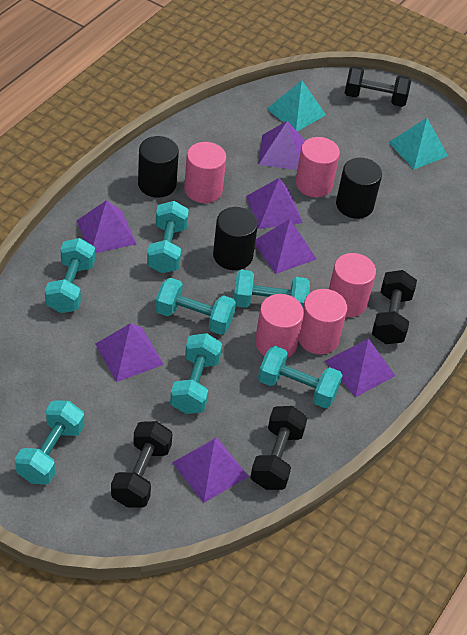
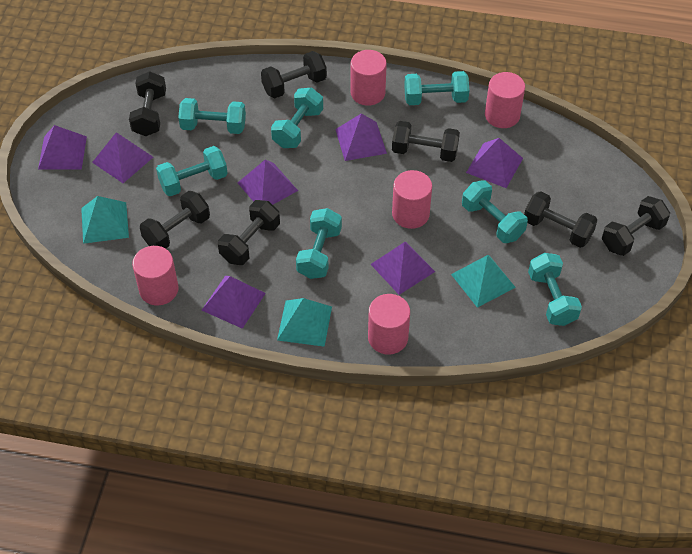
black cylinder: [138,136,179,198] [213,207,258,270] [336,158,382,219] = 3 -> none = 0
black dumbbell: [111,421,172,508] [250,406,307,490] [345,66,411,107] [372,270,417,344] = 4 -> [129,71,166,136] [140,191,210,249] [218,200,280,265] [261,51,327,98] [392,121,460,162] [524,191,597,248] [602,196,670,256] = 7
turquoise pyramid: [267,80,326,131] [388,118,448,169] = 2 -> [81,196,129,244] [277,298,332,347] [451,255,516,308] = 3

